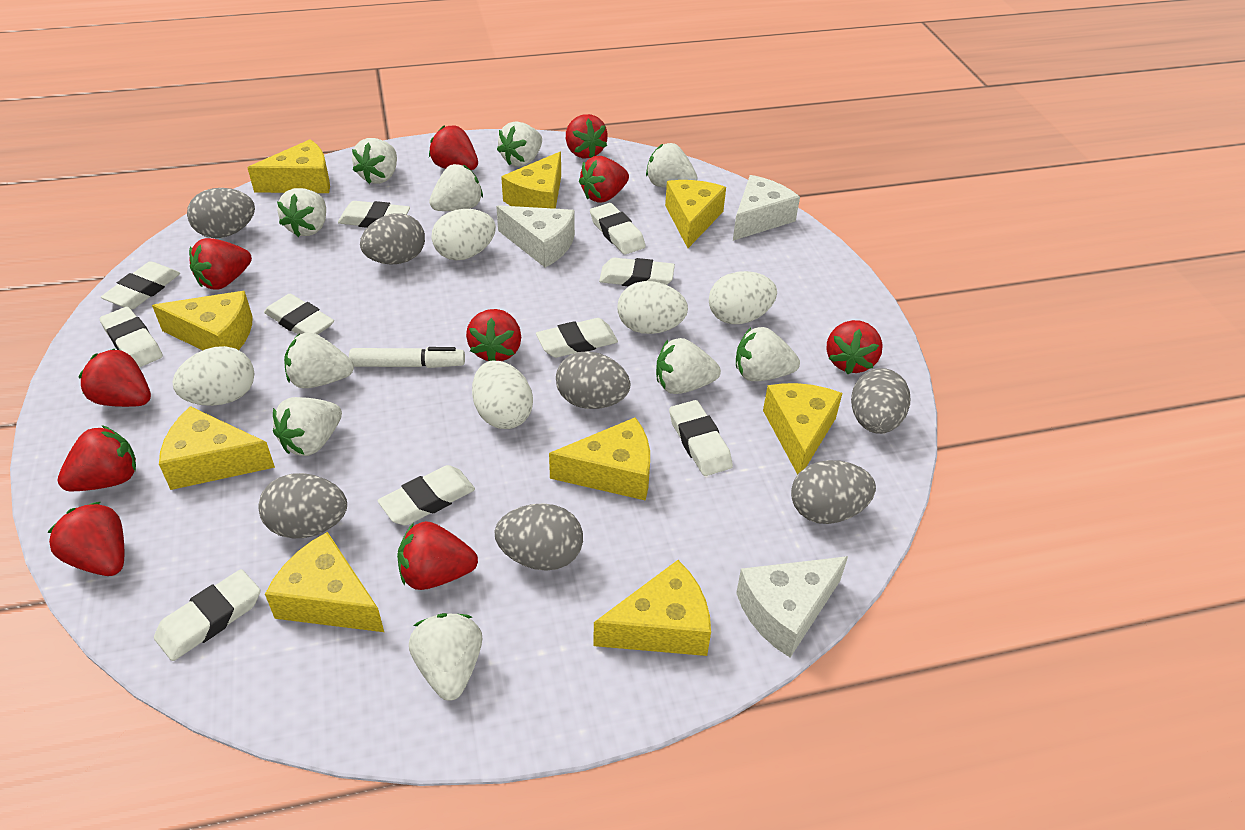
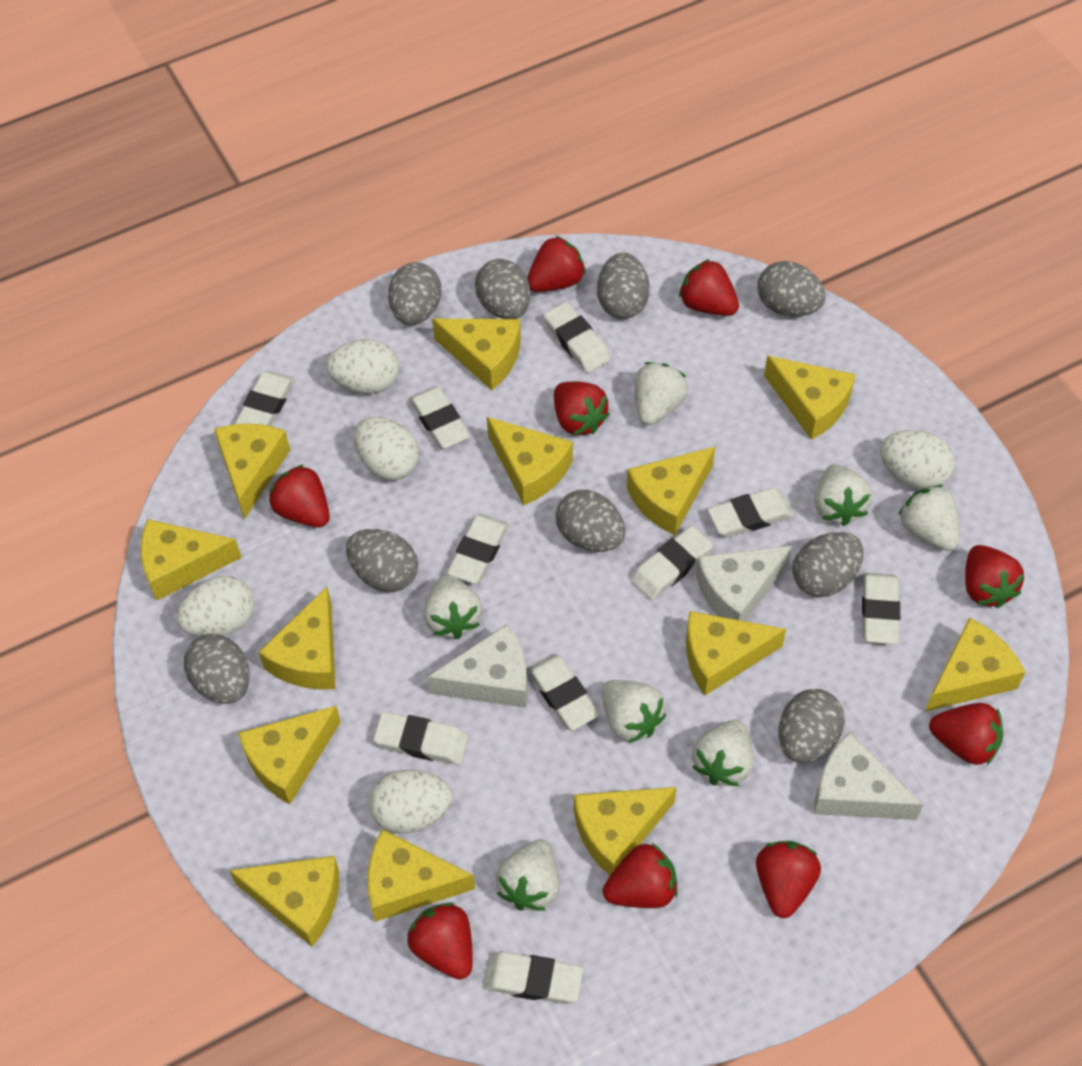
grey egg: [187,188,255,238] [258,473,347,538] [360,213,425,265] [495,503,583,571] [556,351,630,409] [791,460,876,524] [851,368,910,434] = 7 -> [184,634,250,704] [346,529,418,592] [388,263,442,325] [475,259,531,319] [556,490,625,552] [597,253,650,319] [757,261,826,317] [778,689,845,763] [792,532,864,597] = 9
red strawberry: [47,501,124,576] [58,425,136,491] [79,349,151,407] [189,238,252,290] [397,521,478,590] [429,126,478,170] [466,309,521,361] [566,114,608,158] [579,156,629,202] [826,320,883,374] = 10 -> [269,464,330,527] [407,903,473,980] [527,236,586,292] [554,382,610,436] [603,843,678,908] [679,259,739,316] [756,841,821,918] [929,703,1003,765] [965,545,1024,608] = 9
white marker: [349,347,465,368] = 1 -> none = 0
white strawberry: [273,397,342,456] [277,188,326,237] [284,332,354,388] [352,138,397,184] [409,613,483,701] [429,164,483,211] [497,121,542,167] [646,143,698,188] [656,338,721,394] [736,327,800,381] = 10 -> [423,575,483,639] [496,839,559,911] [602,680,666,743] [634,362,688,425] [692,720,753,786] [815,464,872,526] [898,485,959,551] = 7
yellow cheese: [152,291,253,350] [159,406,275,490] [247,139,330,193] [265,532,384,632] [501,152,561,209] [549,417,650,501] [593,560,711,656] [665,180,726,248] [763,383,842,475] = 9 -> [141,519,242,600] [214,424,290,519] [229,856,339,947] [238,706,341,804] [259,587,335,690] [368,829,475,922] [432,319,521,390] [487,417,573,505] [574,787,677,875] [627,447,715,535] [686,611,786,695] [764,356,856,440] [925,617,1025,712] = 13

